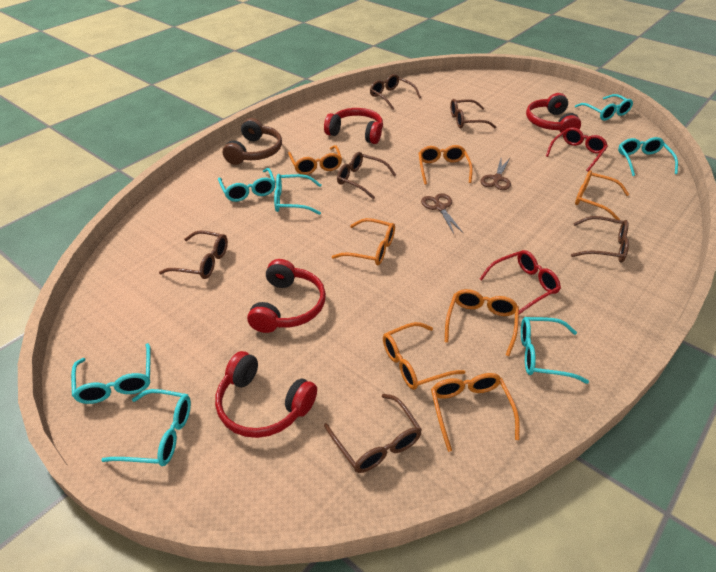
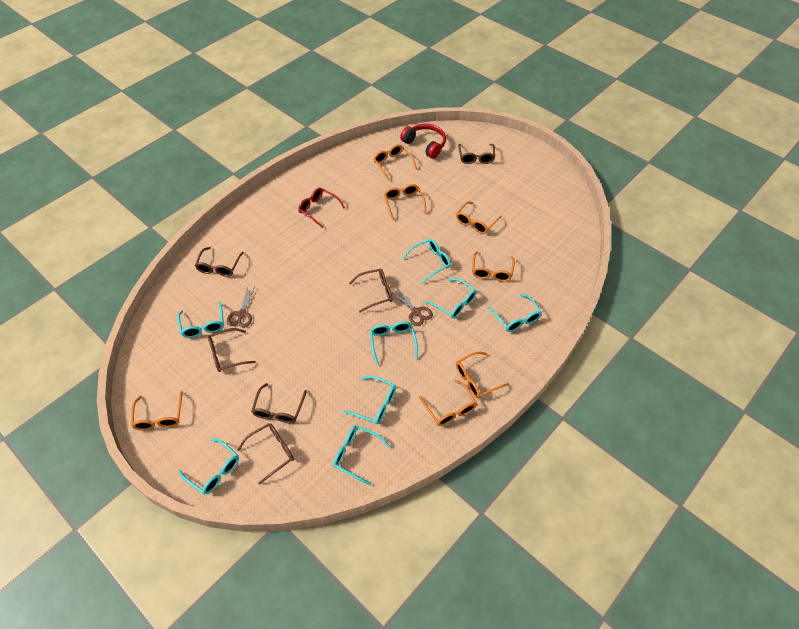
brown headphones: [223,118,282,165] = 1 -> none = 0
red glasses: [479,250,561,314] [546,127,608,172] = 2 -> [298,188,345,228] = 1
red headphones: [215,351,317,438] [247,259,326,333] [324,108,383,144] [526,93,581,133] = 4 -> [400,124,446,159] = 1
turquoise glasses: [71,343,151,404] [101,389,191,466] [218,168,276,202] [274,174,321,215] [521,317,589,384] [575,94,633,121] [618,137,678,176] = 7 -> [177,302,224,338] [179,438,239,494] [333,425,391,485] [343,376,396,424] [370,321,418,365] [403,239,451,283] [425,278,477,318] [488,294,542,332] = 8

